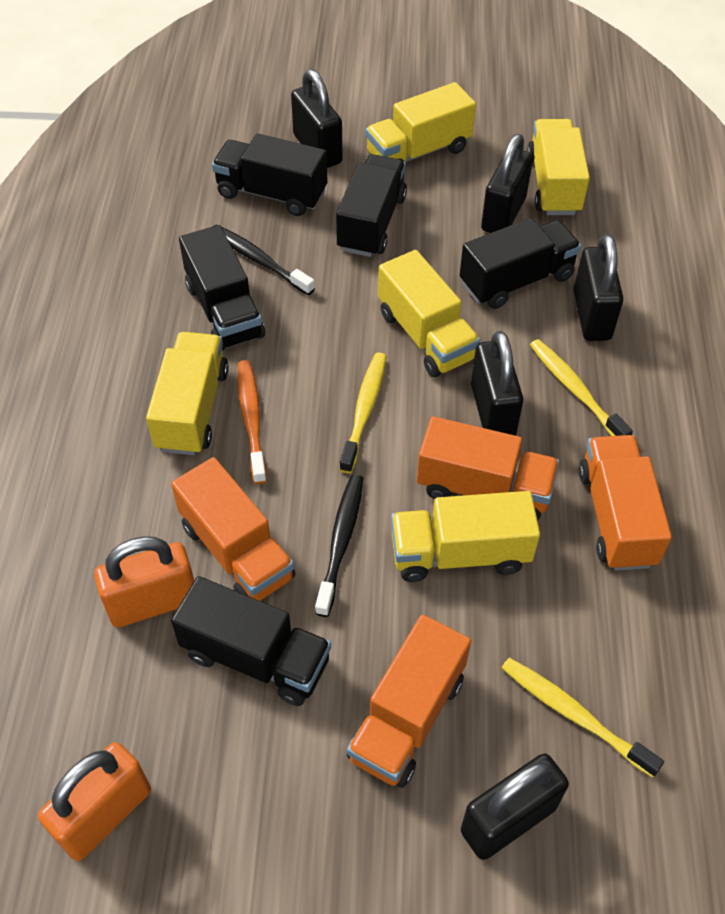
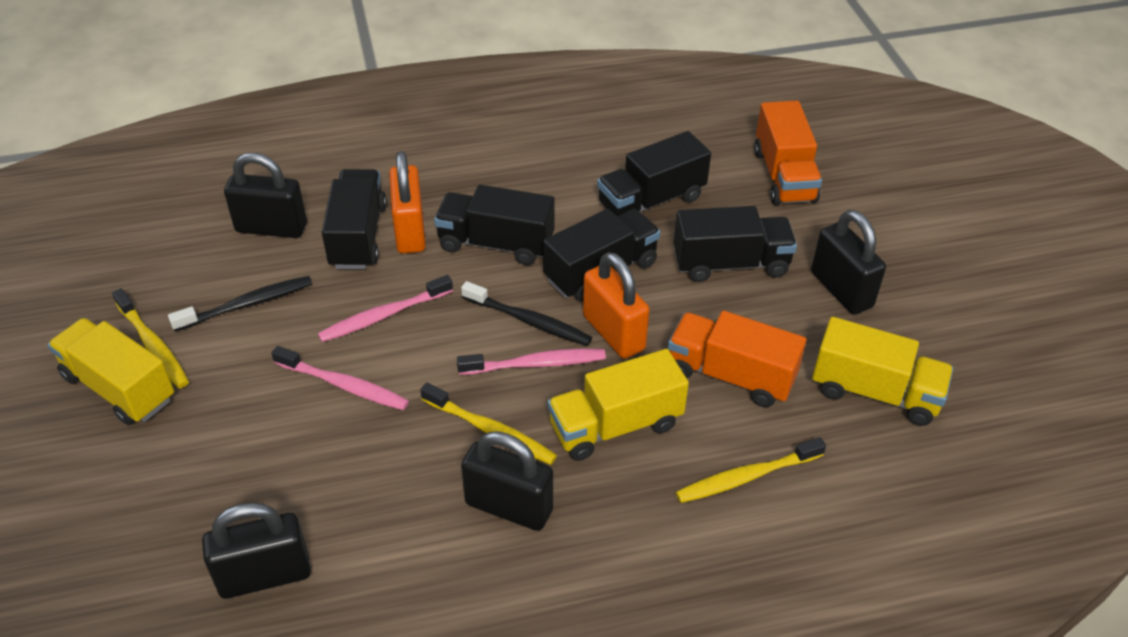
black padlock: [291,69,343,168] [461,753,569,860] [471,331,523,436] [481,134,533,233] [574,234,623,341] = 5 -> [202,502,311,599] [224,152,307,238] [461,431,553,531] [811,210,886,314] = 4
orange toothbrush: [238,360,267,484] = 1 -> none = 0
orange truck: [171,457,295,601] [347,614,471,788] [417,416,560,521] [579,435,672,571] = 4 -> [668,310,806,407] [754,101,822,205] = 2
pink toothbrush: none = 0 -> [271,346,409,410] [318,275,453,342] [457,349,606,375] = 3
yellow truck: [146,332,229,455] [366,82,476,162] [378,250,480,378] [391,491,540,582] [527,119,590,215] = 5 -> [48,318,174,425] [548,349,689,461] [812,317,954,426] = 3

